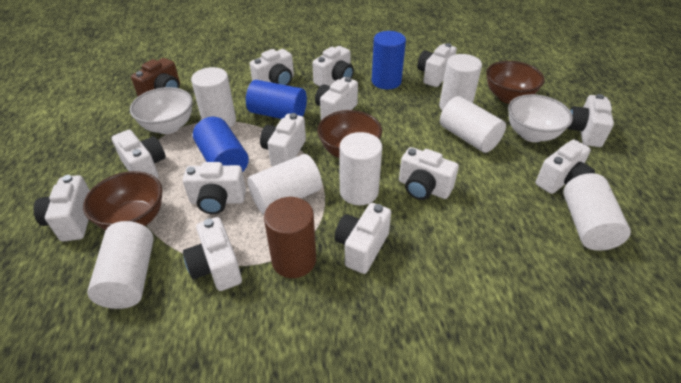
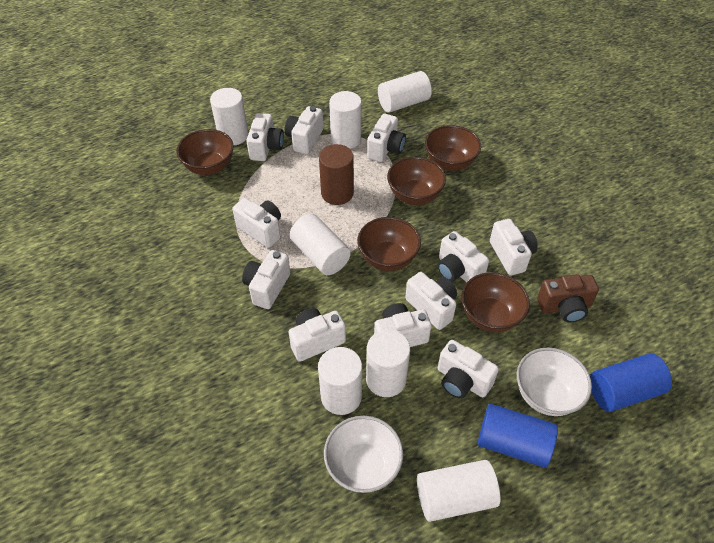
blue cylinder: [193,117,249,172] [246,80,307,119] [372,31,406,89] = 3 -> [478,404,558,468] [590,353,672,412] = 2
brown bowl: [83,171,162,230] [317,110,382,158] [486,61,545,104] = 3 -> [176,129,234,175] [357,217,421,271] [387,157,446,205] [425,125,481,171] [461,272,530,332] = 5
white camera: [34,175,90,242] [112,130,166,178] [183,162,246,214] [183,217,242,291] [250,49,294,86] [260,113,306,166] [312,46,354,86] [315,77,358,120] [335,203,391,274] [399,147,459,200] [417,43,457,87] [535,139,595,194] [567,94,614,147] = 13 -> [232,198,281,248] [242,250,291,309] [246,113,284,161] [285,106,323,154] [289,308,346,362] [367,114,406,162] [374,303,432,347] [405,272,457,330] [437,231,489,282] [438,340,499,399] [490,219,538,276] = 11

